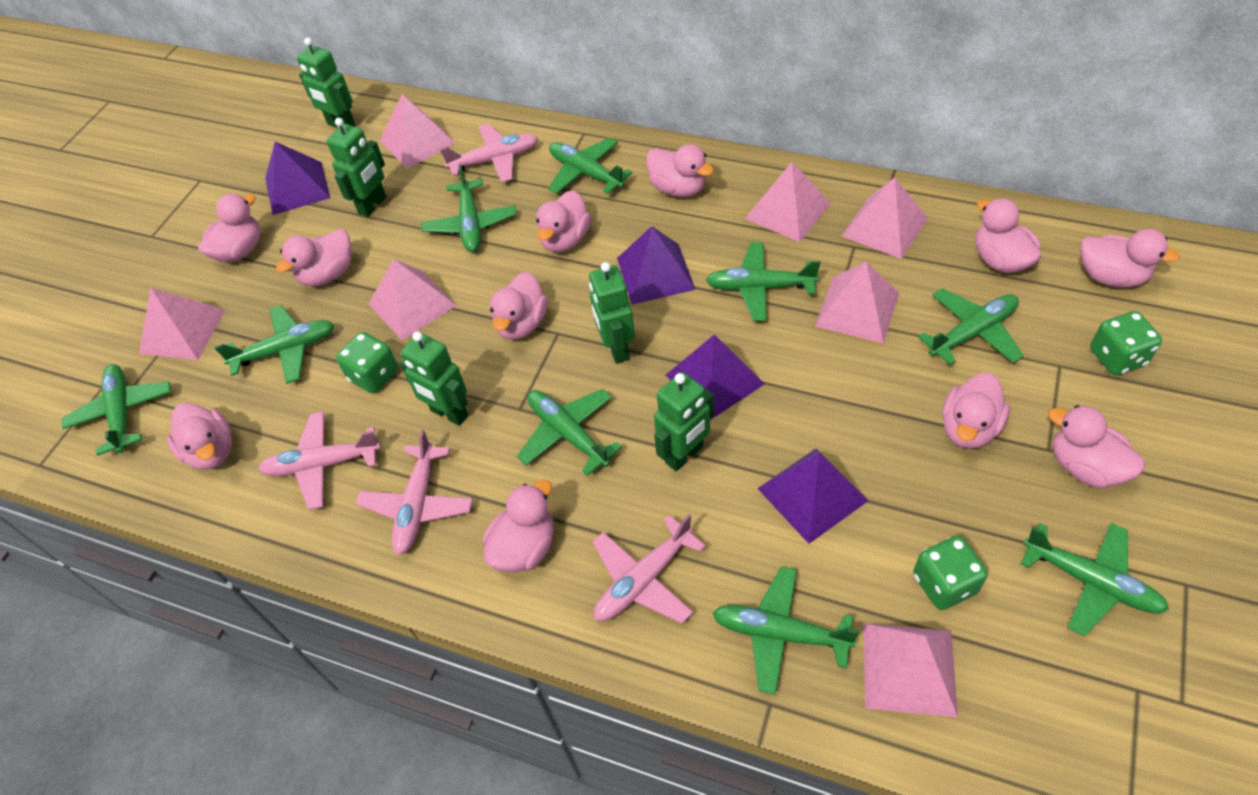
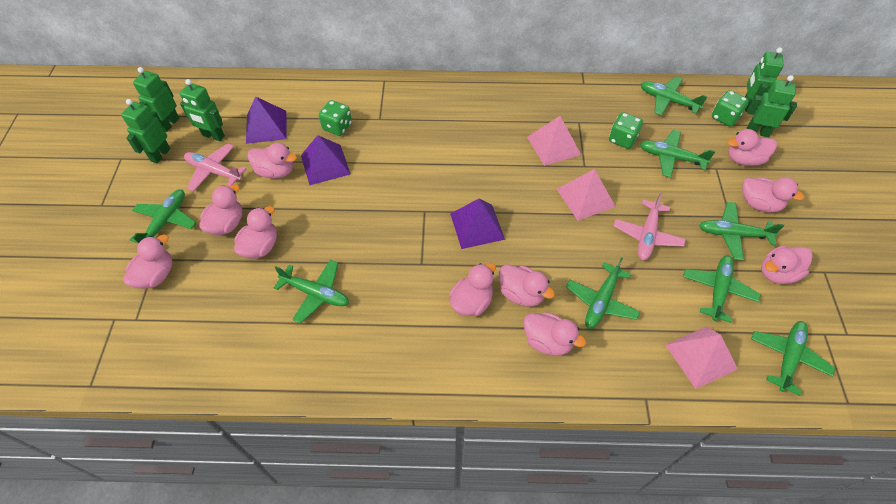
green plane: [62,364,171,456] [215,305,334,384] [421,165,517,252] [517,389,622,476] [548,137,632,194] [706,242,821,321] [712,566,859,695] [918,288,1024,365] [1021,523,1169,636] = 9 -> [130,189,196,243] [274,260,349,323] [566,257,640,329] [640,130,715,178] [641,76,707,116] [683,255,761,323] [699,202,784,260] [751,321,835,396] = 8
pink duck: [166,403,232,470] [198,194,261,262] [276,229,351,286] [483,480,554,573] [490,272,548,340] [536,190,591,252] [646,144,714,197] [942,373,1010,449] [975,198,1041,273] [1048,405,1145,488] [1080,229,1180,288] = 11 -> [123,234,172,289] [199,184,242,235] [234,206,277,259] [247,143,297,178] [449,263,496,316] [499,264,555,307] [524,312,586,356] [727,129,777,166] [742,177,804,212] [761,245,813,284] = 10
pink plane: [258,412,381,510] [355,430,473,555] [440,124,538,183] [592,514,706,624] = 4 -> [184,143,247,192] [614,192,686,260] = 2
pink pyramid: [139,288,225,360] [368,259,457,340] [380,94,455,169] [745,162,831,242] [815,262,899,343] [842,177,928,259] [864,623,958,717] = 7 -> [527,116,581,166] [557,169,616,221] [666,326,738,389] = 3
purple pyramid: [265,142,330,215] [617,226,696,305] [665,334,765,420] [757,449,868,544] = 4 -> [246,97,287,144] [301,135,351,185] [450,199,505,249] = 3

